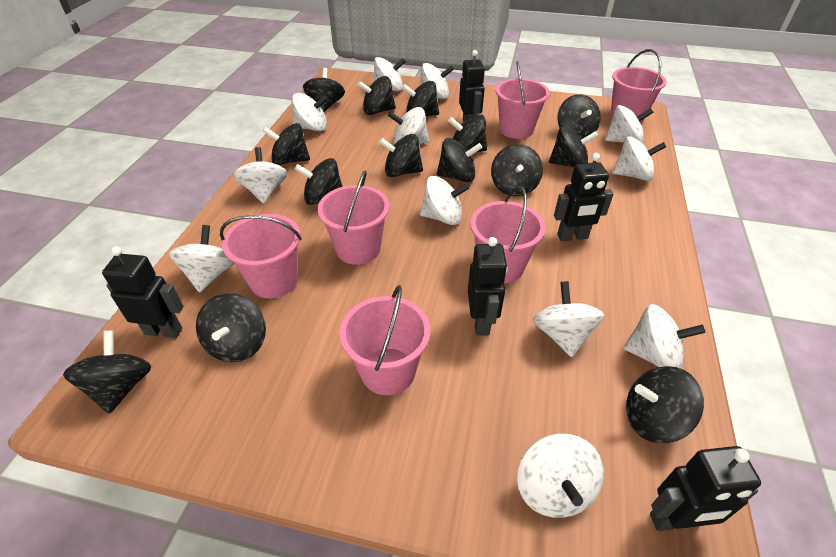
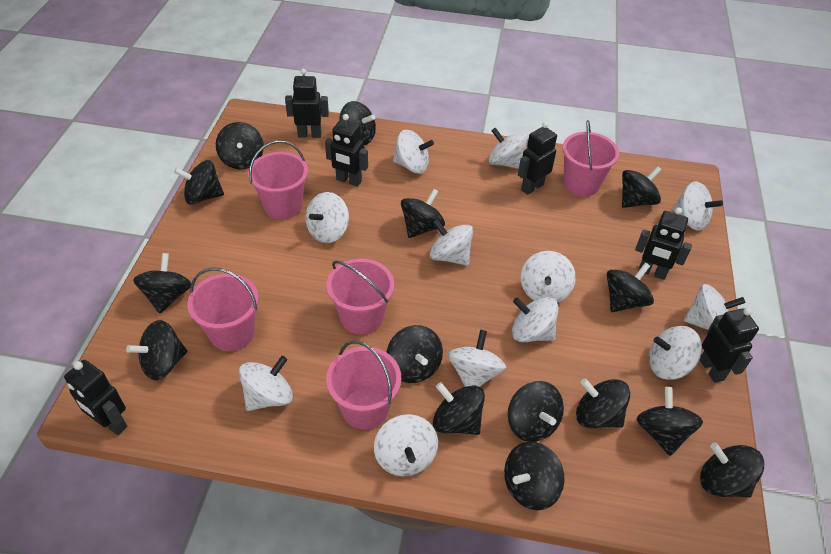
black robot: [102,246,183,338] [459,50,485,122] [468,237,508,336] [554,153,614,242] [650,446,761,531] = 5 -> [64,360,127,435] [285,69,329,138] [325,114,368,187] [518,122,557,195] [635,207,692,280] [700,308,759,383] = 6
black spinning top: [63,330,152,414] [196,293,266,362] [262,123,310,165] [295,158,343,205] [303,68,345,112] [357,76,396,115] [379,134,423,177] [402,81,439,116] [437,138,482,182] [448,114,487,152] [491,144,543,196] [549,126,598,167] [557,94,601,139] [626,366,704,443] = 14 -> [126,320,187,380] [133,253,191,314] [174,160,224,205] [216,122,264,169] [339,101,376,145] [387,325,443,383] [401,189,445,238] [433,382,485,435] [504,442,564,510] [508,381,564,442] [576,378,630,428] [607,262,654,312] [622,166,662,208] [636,387,703,456] [700,443,764,498] = 15
pink bucket: [220,214,302,298] [318,170,389,265] [339,285,430,395] [470,186,545,283] [496,61,550,139] [610,49,667,124] = 6 -> [187,267,259,351] [248,140,308,219] [326,259,394,335] [326,341,401,430] [562,120,619,196] = 5

